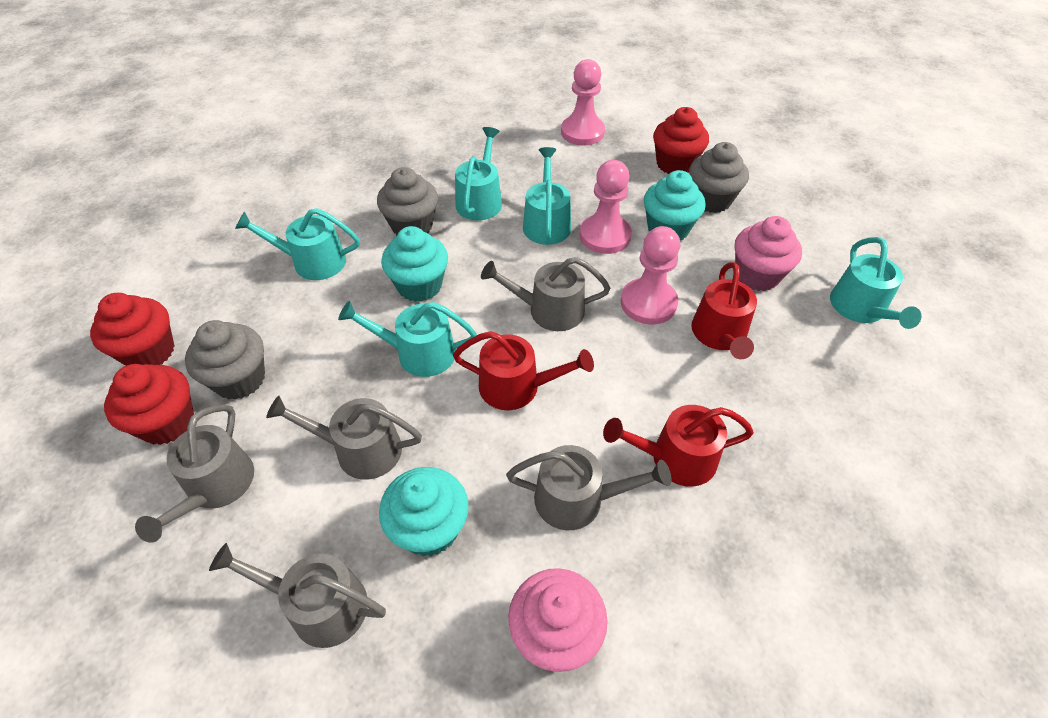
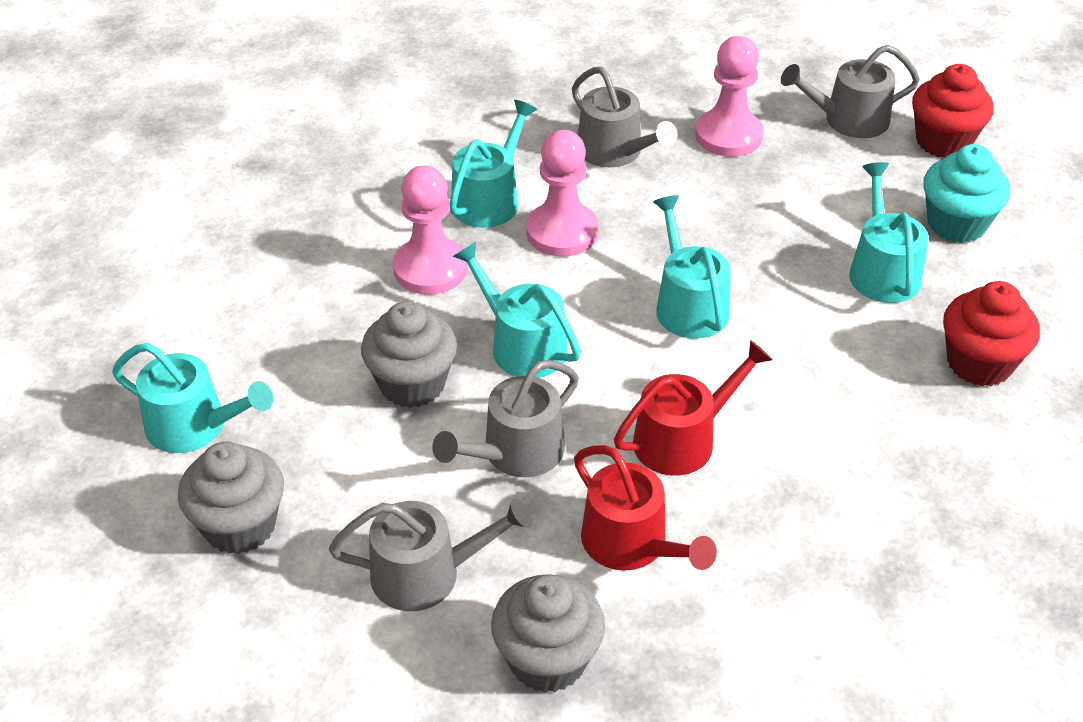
grey watering can: [135,404,254,542] [209,543,386,648] [266,396,422,480] [481,257,610,331] [506,445,671,530] = 5 -> [329,498,532,611] [432,360,579,477] [572,67,677,167] [781,45,920,138] = 4
pink cupcake: [508,568,608,672] [735,216,802,291] = 2 -> none = 0
red cupcake: [90,293,174,366] [104,364,194,445] [653,107,709,174] = 3 -> [912,64,994,158] [943,281,1040,386] = 2
red watering can: [453,331,594,410] [603,405,754,487] [691,262,757,359] = 3 -> [574,445,717,571] [614,340,772,476] = 2
turquoise cupcake: [379,467,469,557] [381,226,448,302] [644,170,706,240] = 3 -> [923,144,1010,243] = 1

